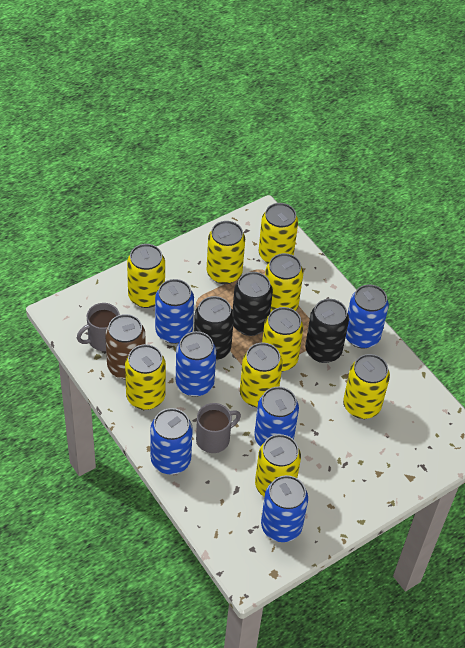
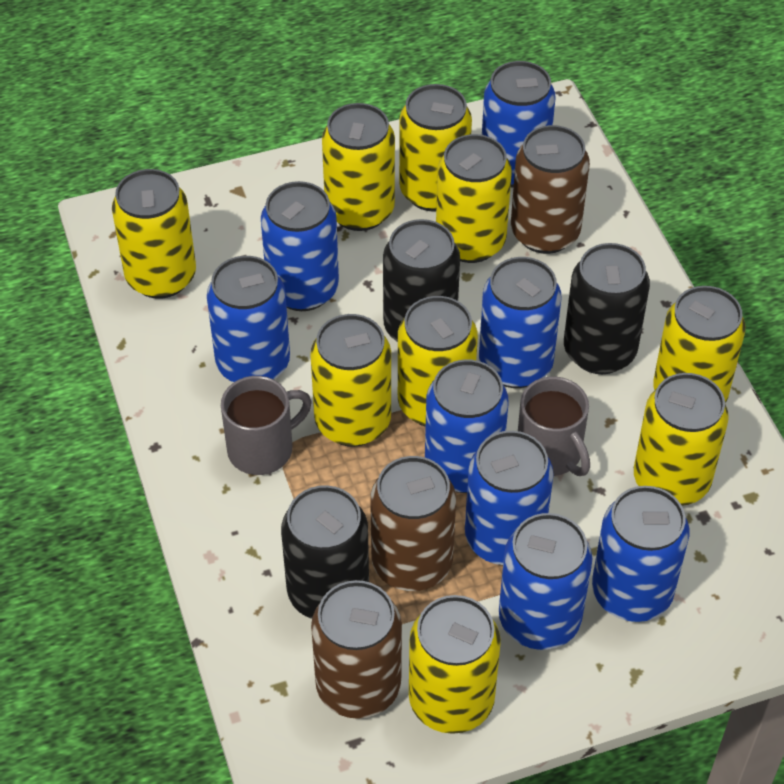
blue can: [150,408,193,474] [155,279,194,344] [176,331,216,397] [254,387,299,447] [261,475,308,542] [346,284,389,349] = 6 -> [207,256,290,382] [261,181,339,311] [425,360,508,493] [465,431,554,565] [479,257,562,388] [482,61,556,188] [499,513,592,650] [592,486,689,622] = 8
brown can: [105,314,145,379] = 1 -> [311,580,402,719] [370,456,456,591] [511,125,590,254] = 3

